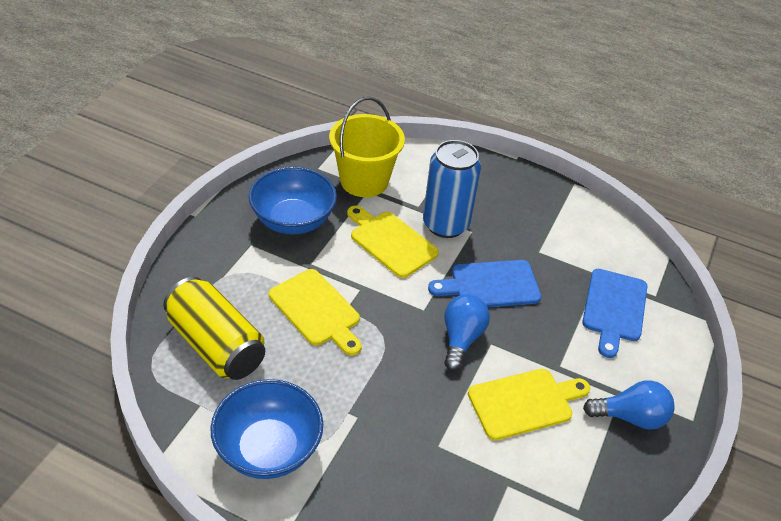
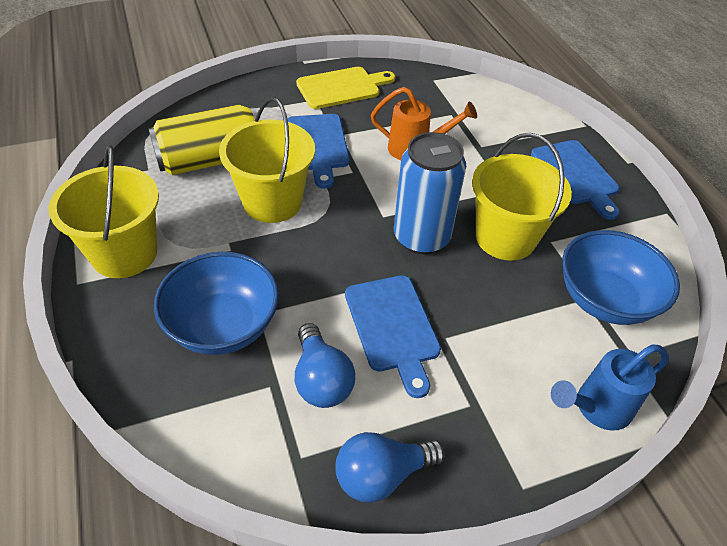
blue cutting board: [428,260,541,307] [582,269,647,358] = 2 -> [287,114,350,189] [345,275,441,398] [531,140,620,220] = 3
blue watering can: none = 0 -> [551,344,669,431] = 1
orange watering can: none = 0 -> [371,87,477,160] = 1
yellow bucket: [329,97,405,197] = 1 -> [49,145,159,278] [219,97,315,223] [472,133,572,261] = 3
yellow cutting board: [269,269,362,356] [347,206,439,278] [468,369,590,440] = 3 -> [296,67,395,109] = 1

